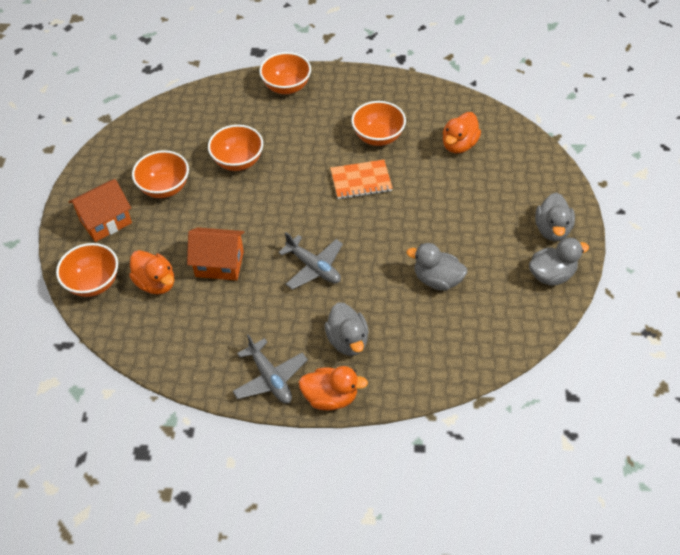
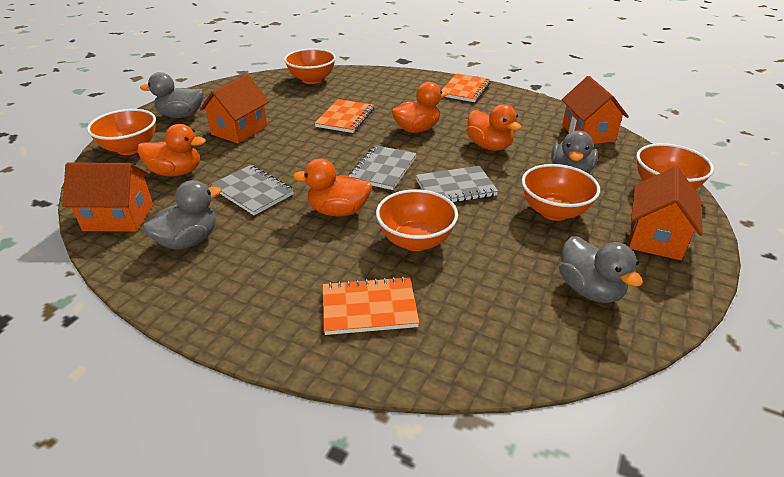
grey notebook: none = 0 -> [210,165,294,215] [349,145,417,190] [416,166,498,202] = 3
grey plane: [233,334,308,403] [278,232,343,290] = 2 -> none = 0
orange duck: [129,250,174,294] [299,366,368,410] [443,112,481,153] = 3 -> [137,124,206,176] [293,158,372,217] [392,82,448,133] [467,104,521,151] = 4
orange house: [68,179,132,242] [187,227,245,280] = 2 -> [62,163,153,232] [200,75,269,143] [562,76,629,144] [629,166,703,260] = 4
orange notebook: [330,160,393,199] = 1 -> [315,99,374,133] [323,276,419,335] [442,73,491,102] = 3

